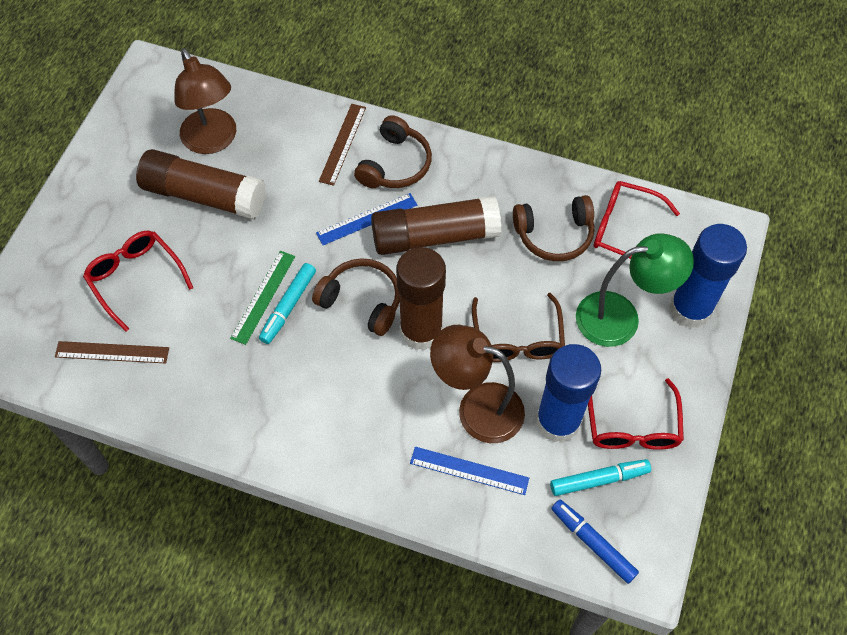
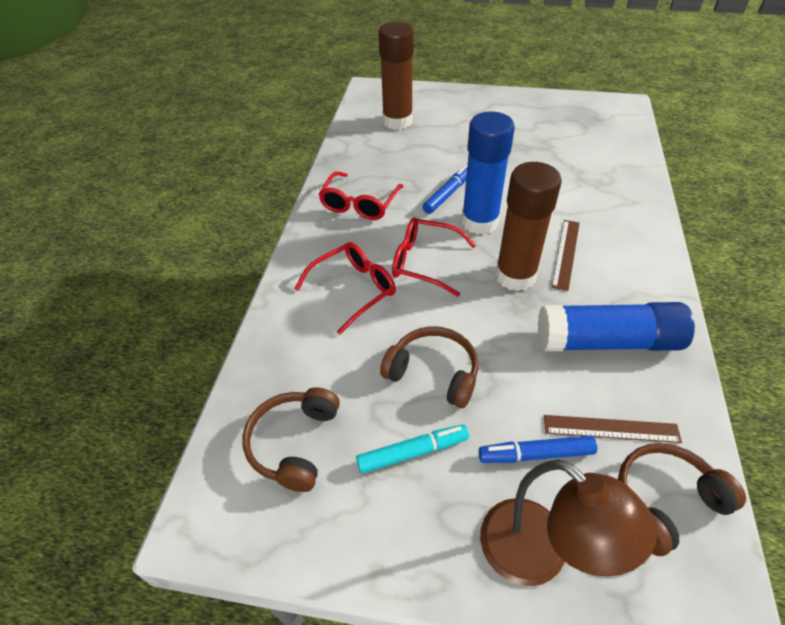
blue marker: [551,500,639,584] = 1 -> [423,165,467,214] [479,436,597,463] = 2
blue ruler: [316,193,417,245] [410,447,529,495] = 2 -> none = 0
brown glasses: [472,293,565,362] = 1 -> none = 0
brown glue stick: [136,149,266,219] [371,195,501,255] [396,247,446,351] = 3 -> [378,22,414,130] [495,162,562,291] = 2
brown lamp: [174,48,236,154] [430,325,525,443] = 2 -> [480,459,657,586] = 1
green lamp: [576,233,694,347] = 1 -> none = 0
green ruler: [230,251,295,345] = 1 -> none = 0
turquoise marker: [259,263,316,344] [550,459,651,496] = 2 -> [356,424,469,474] = 1

